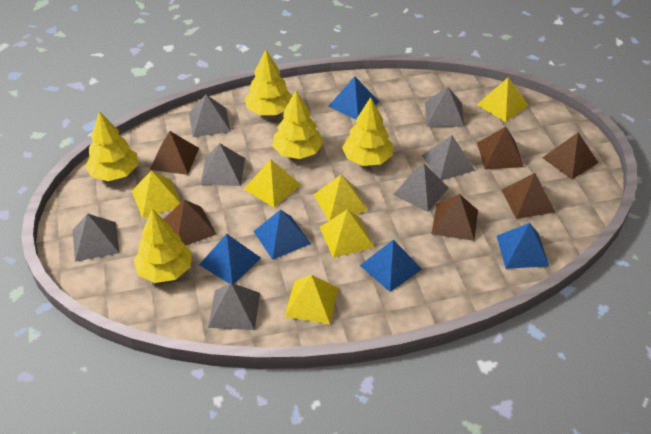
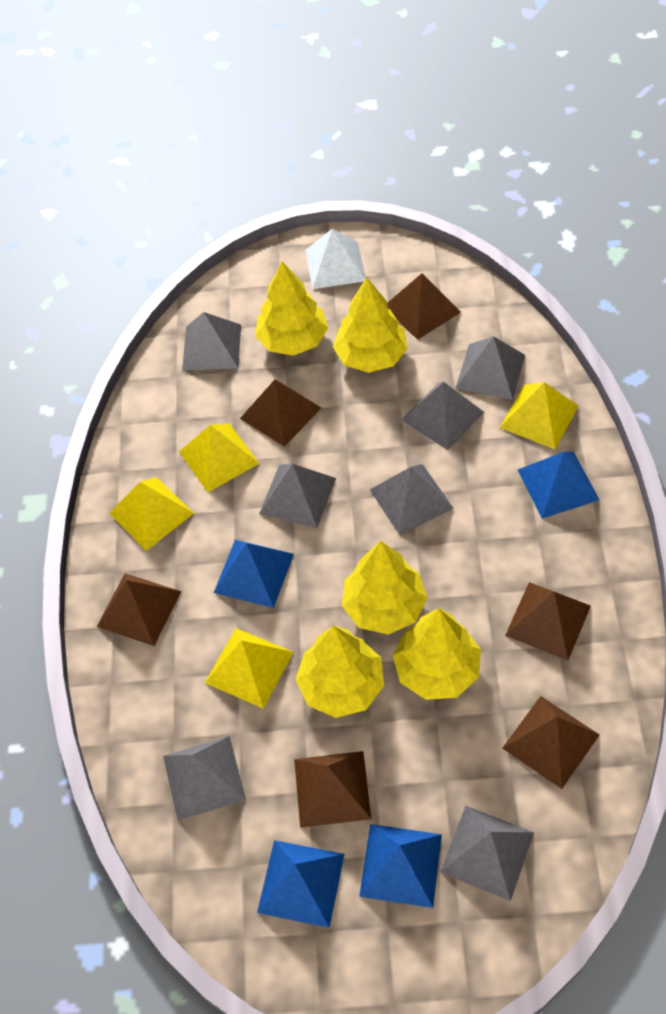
blue pyramid: [199,234,261,284] [253,210,311,260] [328,76,379,120] [360,240,422,292] [497,223,549,269] = 5 -> [214,540,294,608] [257,840,345,928] [359,824,442,908] [518,452,599,519] = 4
white pyramid: none = 0 -> [305,229,366,289] = 1
yellow pyramid: [132,171,181,218] [244,159,301,208] [284,275,339,324] [314,175,368,221] [320,209,374,258] [477,78,529,122] = 6 -> [109,477,194,551] [179,424,260,492] [205,628,294,709] [500,382,579,449] = 4

